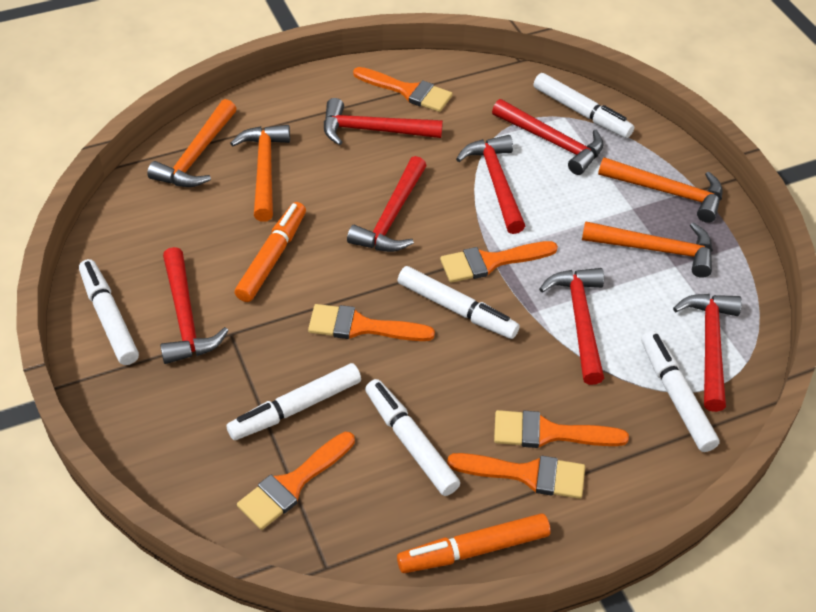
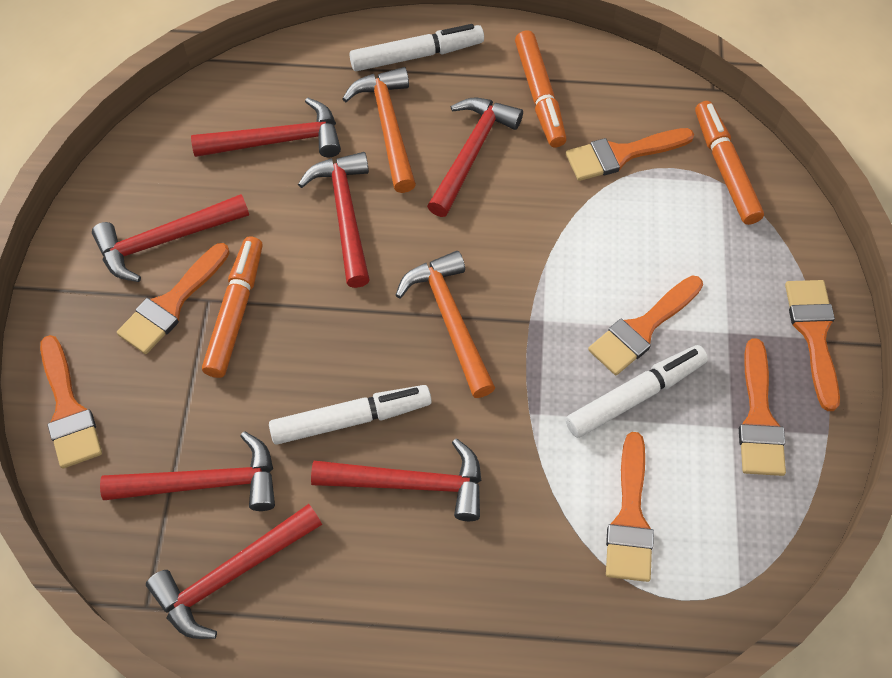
orange brush: [237,432,355,530] [308,304,435,341] [353,67,453,112] [440,241,558,283] [447,453,585,499] [494,410,629,448] = 6 -> [40,335,102,468] [117,243,230,354] [566,128,694,181] [588,276,703,375] [606,432,654,582] [739,338,786,476] [785,280,840,411] = 7
orange hammer: [147,99,237,187] [230,125,290,222] [582,221,713,278] [598,157,723,223] = 4 -> [342,67,416,193] [396,251,495,398] = 2
orange marker: [235,202,306,302] [397,513,551,573] = 2 -> [202,236,263,378] [515,30,567,148] [695,101,764,225] = 3
white marker: [79,259,139,365] [227,363,361,440] [365,379,460,496] [398,266,520,339] [534,73,634,138] [641,331,720,452] = 6 -> [269,385,432,445] [349,24,484,71] [566,345,708,438] = 3

